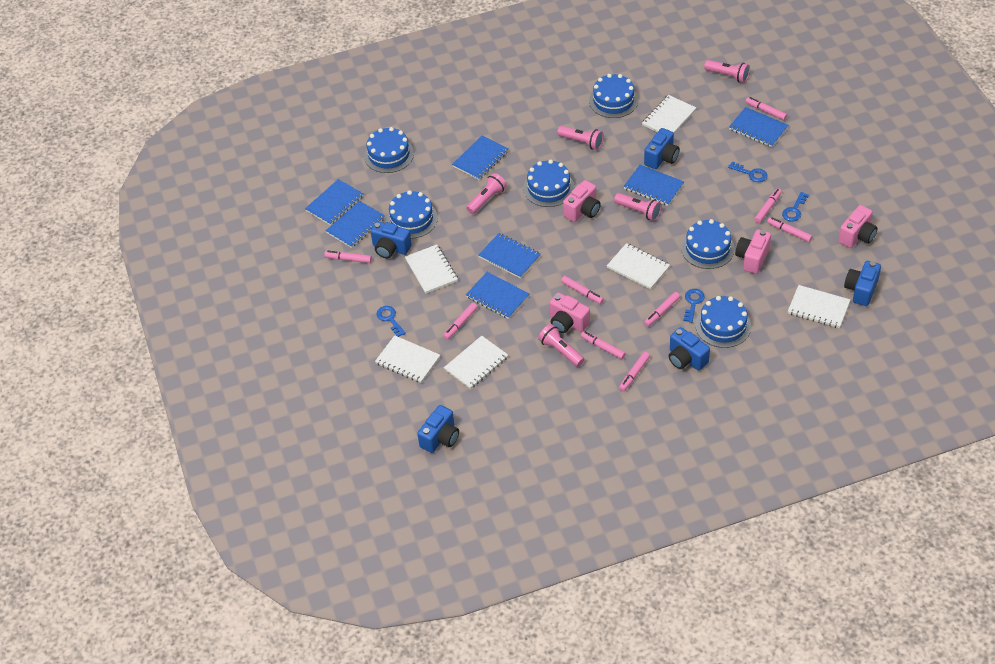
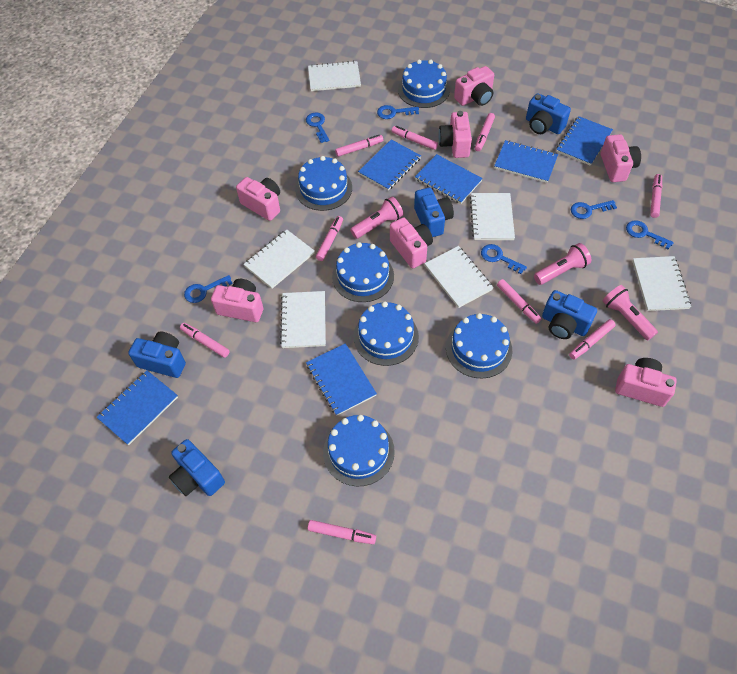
blue key: [376,306,406,337] [683,289,705,323] [728,161,767,182] [782,192,809,222] = 4 -> [184,275,233,303] [306,113,330,143] [377,105,419,119] [481,244,527,274] [571,200,617,219] [626,220,674,250] = 6
blue notebook: [305,179,364,225] [326,201,385,248] [452,136,508,180] [466,272,529,319] [478,233,541,278] [623,165,684,206] [729,107,788,147] = 7 -> [97,370,178,445] [306,343,377,416] [358,139,421,191] [415,154,483,204] [494,140,558,183] [556,116,613,166] = 6
pink camera: [550,293,590,333] [563,180,601,222] [735,229,771,274] [838,205,878,248] = 4 -> [211,279,263,322] [236,177,280,221] [390,217,433,268] [438,111,472,158] [454,66,494,106] [601,134,641,182] [615,358,677,407] = 7
pink flashlight: [466,173,507,214] [538,324,584,367] [557,126,604,150] [614,193,662,221] [704,60,750,83] = 5 -> [350,197,404,239] [534,243,591,285] [603,285,658,340] = 3

